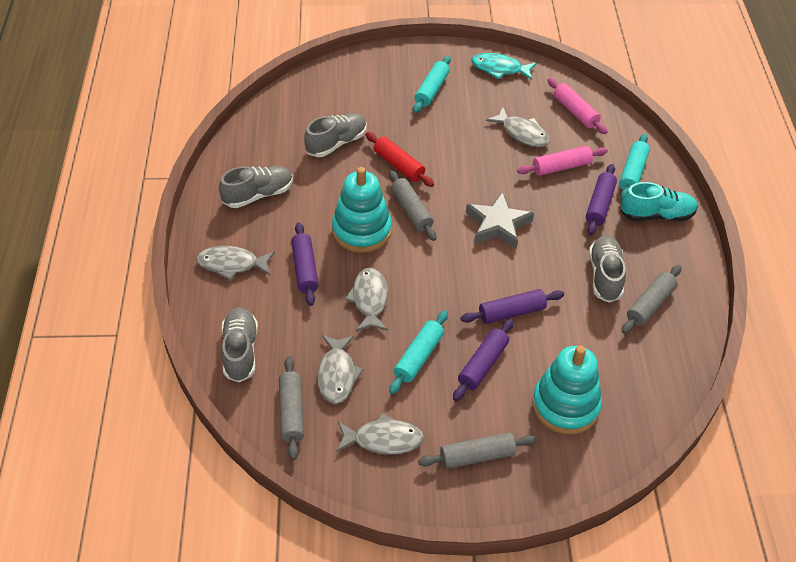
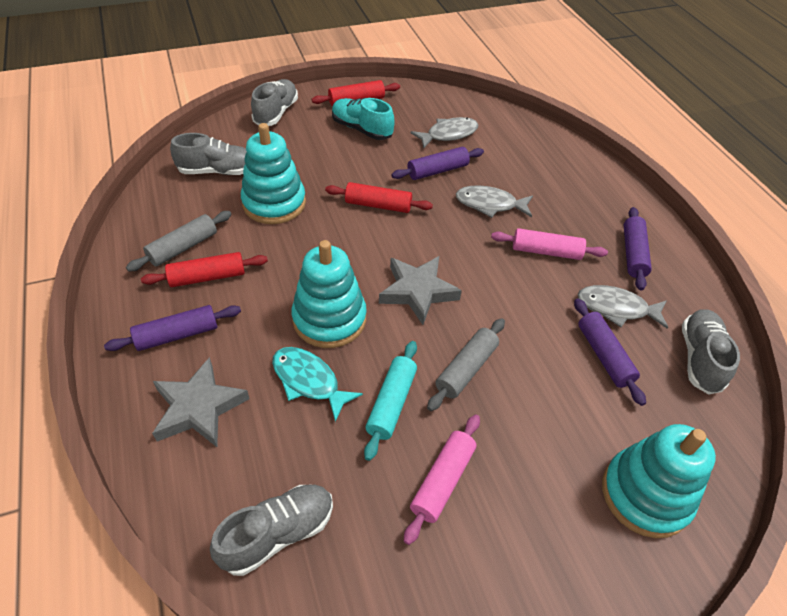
grey fish: [196,246,275,280] [317,335,364,404] [336,413,424,455] [345,268,388,331] [486,107,550,147] = 5 -> [410,117,479,148] [456,185,533,218] [578,285,668,329] = 3
grey rolling pin: [279,356,304,460] [389,170,436,241] [418,433,537,469] [622,265,682,334] = 4 -> [126,211,232,272] [427,318,505,411] = 2
grey star: [466,191,534,249] = 1 -> [152,357,249,447] [379,256,462,325] = 2
red rolling pin: [366,132,434,187] = 1 -> [141,252,268,287] [312,80,400,106] [325,182,433,213] = 3
turquoise rolling pin: [389,310,448,394] [413,56,451,113] [619,134,650,199] = 3 -> [364,341,417,461] = 1
turquoise stacking toy: [332,167,392,253] [532,346,602,434] = 2 -> [241,123,306,224] [292,240,367,348] [602,424,716,538] = 3

